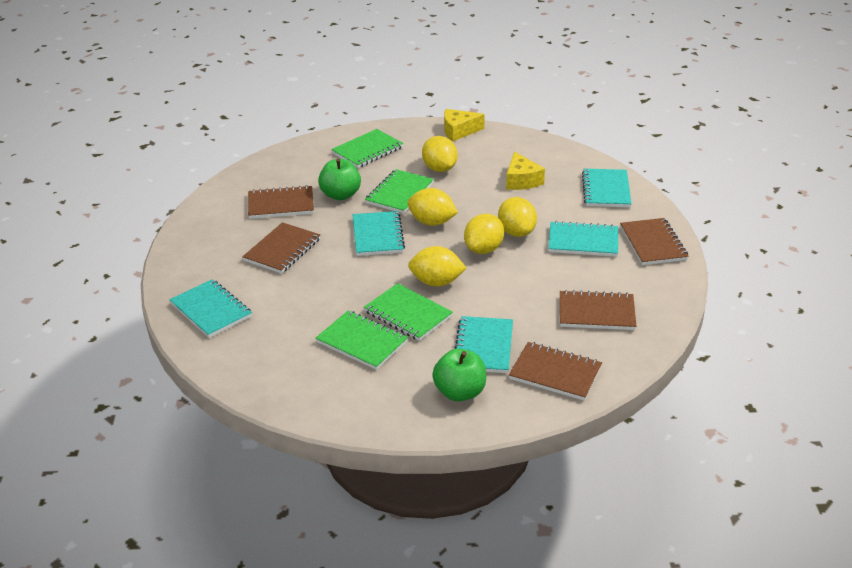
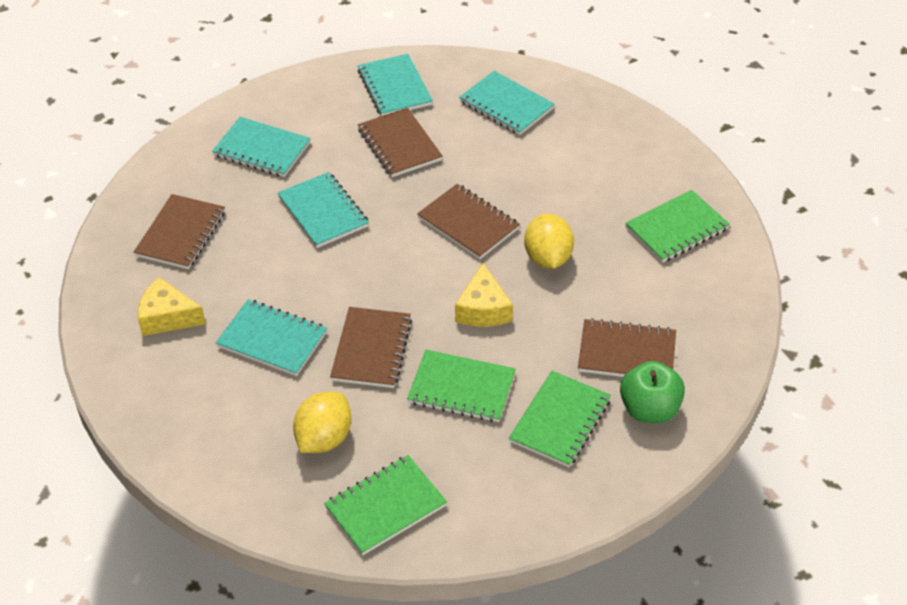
green apple: [318,159,361,200] [432,349,486,401] = 2 -> [620,361,685,423] = 1
yellow lemon: [407,188,458,226] [408,246,466,287] [422,136,458,172] [464,214,504,254] [498,197,537,237] = 5 -> [293,392,351,453] [524,214,574,269] = 2

